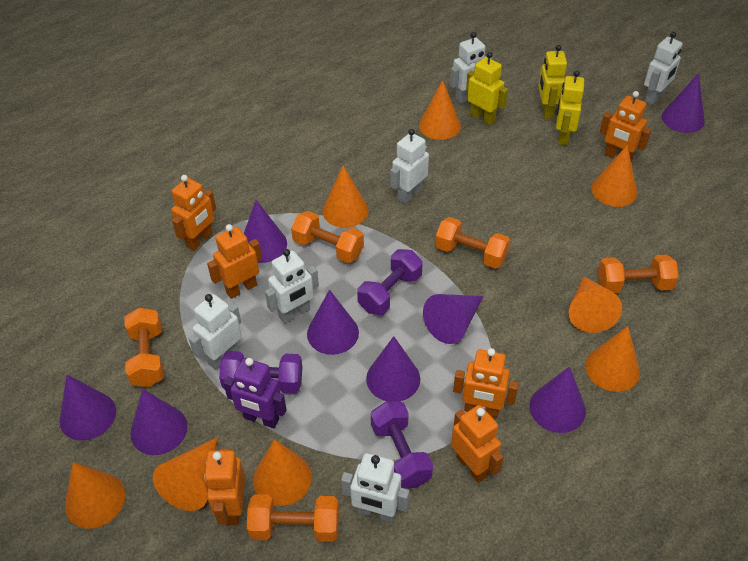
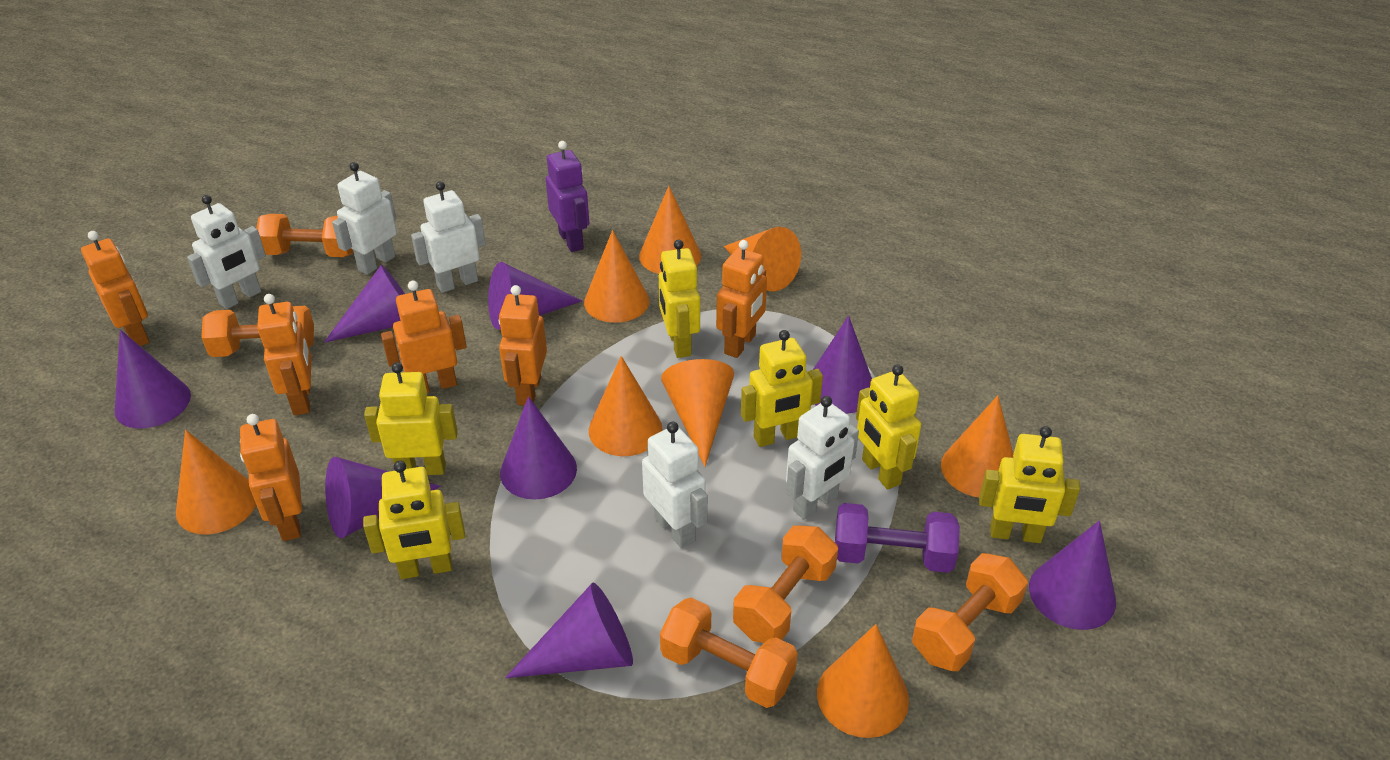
purple dumbbell: [219,351,302,394] [357,249,423,315] [371,401,433,489] = 3 -> [835,503,960,573] = 1
white robot: [189,294,242,370] [265,249,319,324] [341,453,409,522] [390,129,429,204] [450,32,493,103] [644,32,683,105] = 6 -> [187,195,266,309] [332,162,397,275] [411,181,486,293] [642,422,708,548] [786,396,859,520] = 5
yellow robot: [466,52,508,125] [538,45,567,119] [556,70,584,145] = 3 -> [363,461,465,579] [364,362,458,475] [659,240,700,358] [741,330,823,447] [856,365,921,490] [979,426,1080,543] = 6

